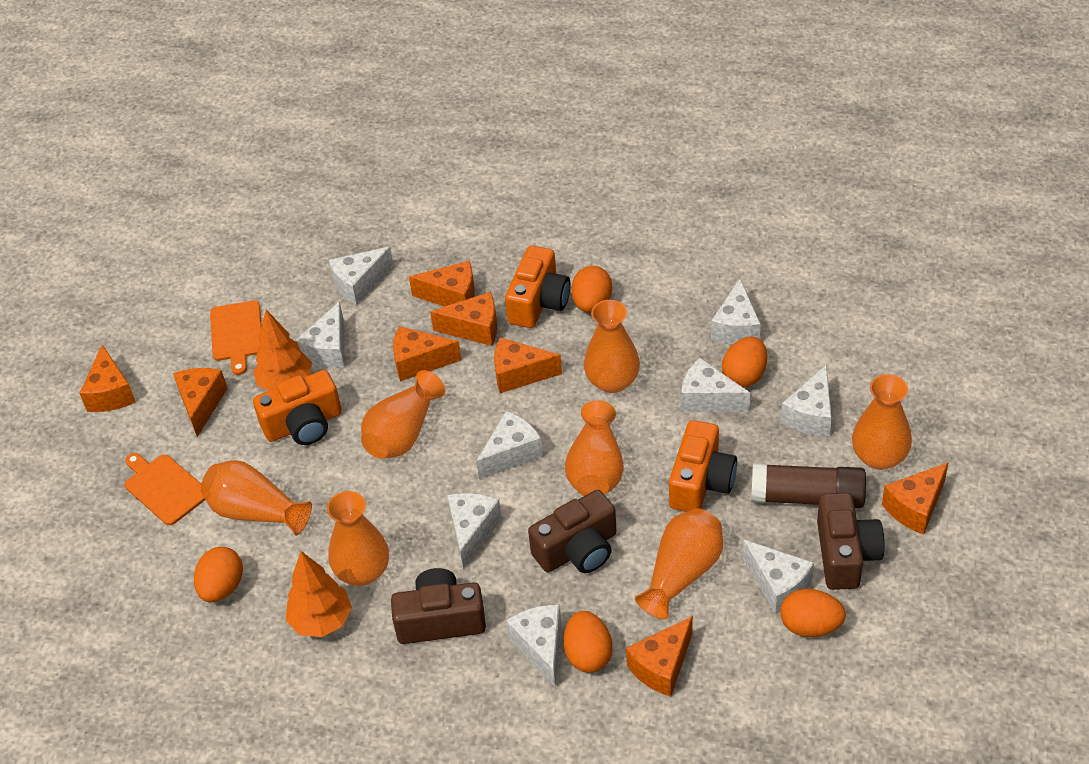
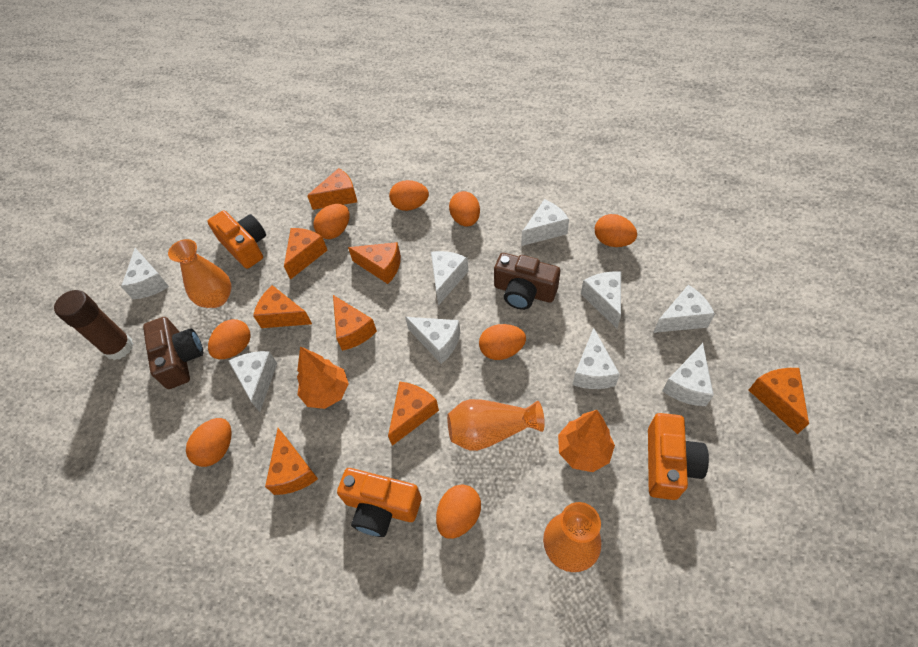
brown camera: [391,568,486,644] [528,490,617,573] [817,493,885,590] = 3 -> [143,317,203,389] [494,253,560,310] = 2
orange cutting board: [125,453,205,525] [210,301,262,375] = 2 -> none = 0
orange egg: [194,547,243,603] [564,611,612,673] [571,266,612,313] [722,337,767,388] [780,589,846,637] = 5 -> [186,418,232,467] [208,319,251,359] [314,204,350,239] [389,180,429,211] [436,484,481,539] [449,191,480,227] [479,324,526,360] [595,214,637,247] = 8
orange vase: [201,460,312,536] [327,491,389,586] [361,370,445,459] [565,400,624,496] [584,300,640,393] [635,508,723,619] [852,374,912,470] = 7 -> [168,239,231,308] [447,399,545,451] [543,502,601,572] = 3

